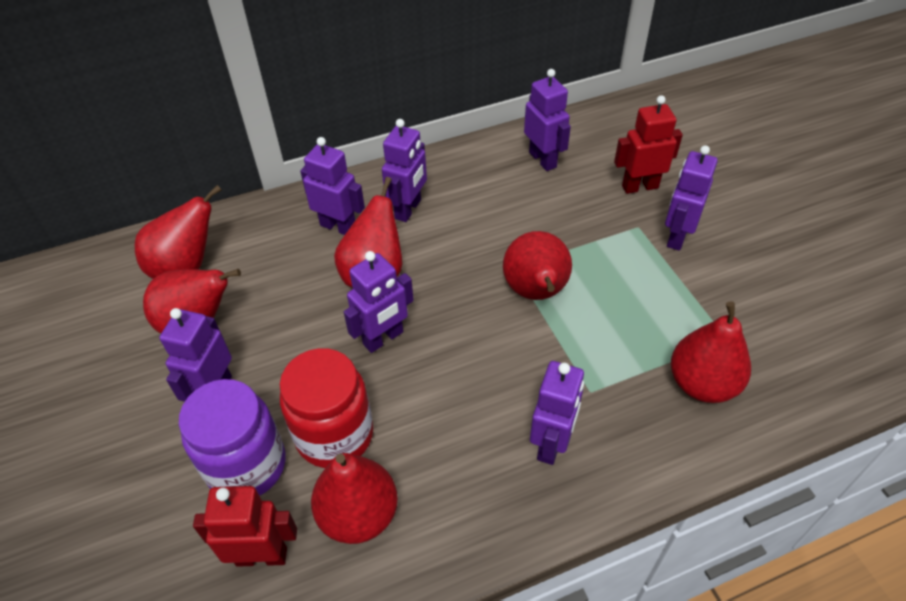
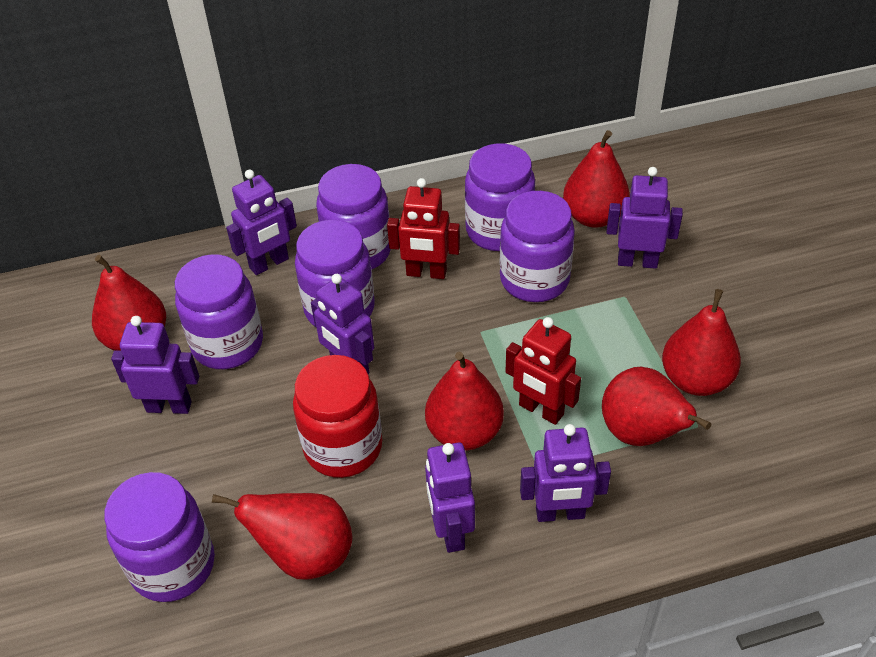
purple jar: [179,379,286,496] = 1 -> [104,472,215,602] [175,254,263,369] [295,220,375,328] [316,164,391,269] [465,143,535,251] [500,191,575,302] = 6
purple robot: [159,308,232,402] [300,137,365,235] [344,251,414,353] [382,119,427,222] [524,69,571,171] [530,361,584,465] [665,145,718,251] = 7 -> [111,316,199,414] [226,170,297,275] [311,274,374,374] [425,442,475,553] [520,424,611,522] [607,167,683,269] = 6

